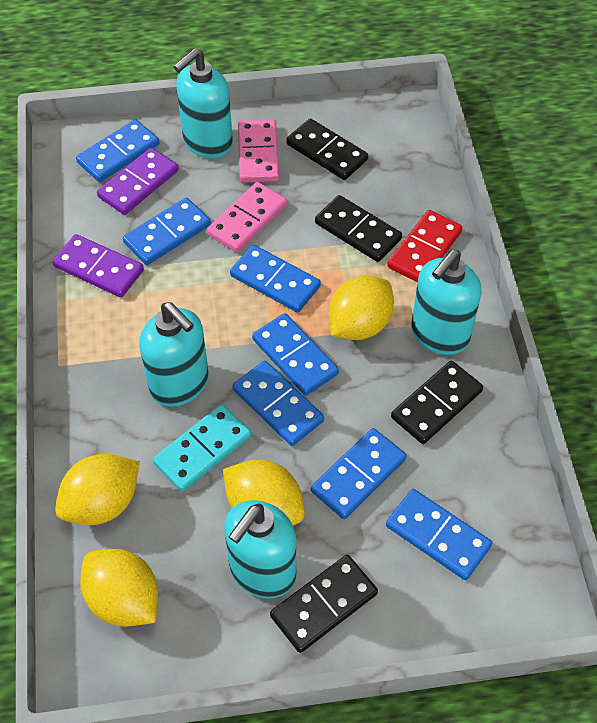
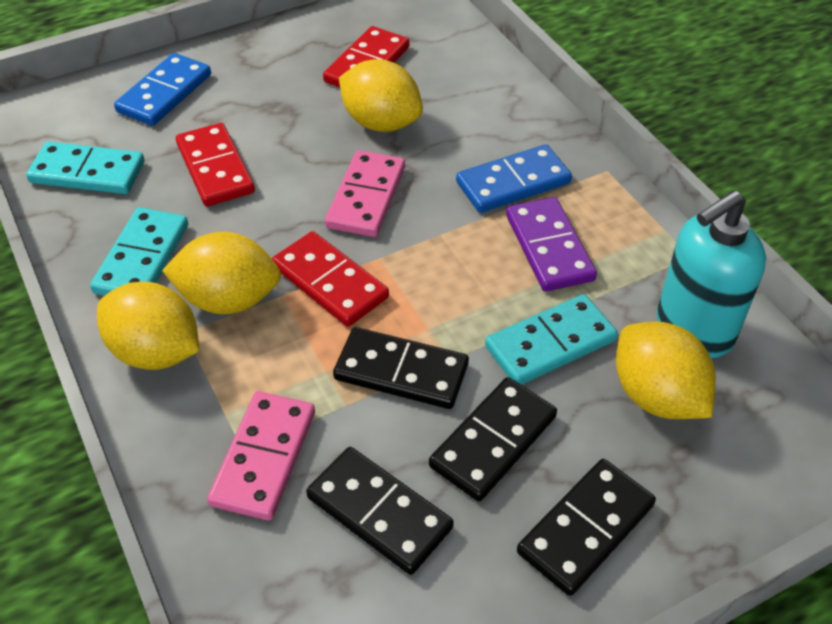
blue domino: [76,120,159,182] [123,198,211,265] [230,245,321,313] [233,361,324,446] [252,313,339,396] [311,428,406,519] [386,489,492,580] = 7 -> [114,53,211,126] [456,144,572,213] = 2
purple domino: [53,234,144,297] [97,147,179,215] = 2 -> [506,197,597,292] = 1
red domino: [387,210,463,283] = 1 -> [176,123,255,206] [272,231,389,327] [323,26,410,88] = 3
turquoise domino: [153,404,251,492] = 1 -> [26,142,144,194] [90,207,188,296] [485,294,618,385] = 3
turquoise soap dispenser: [139,302,209,407] [173,48,233,159] [224,500,296,598] [411,250,482,355] = 4 -> [657,191,766,358] = 1

